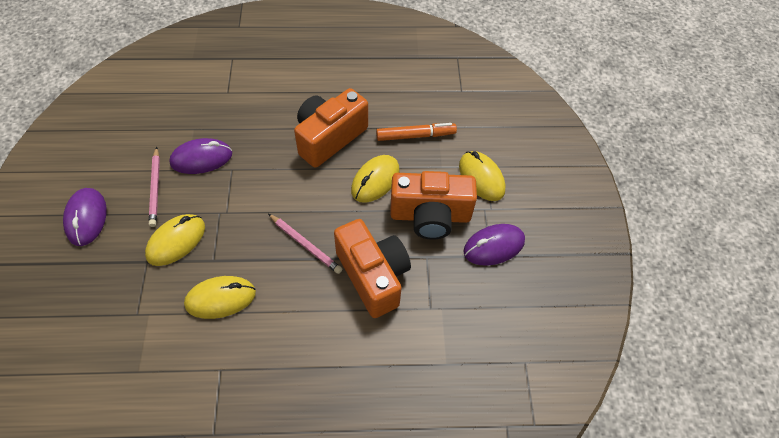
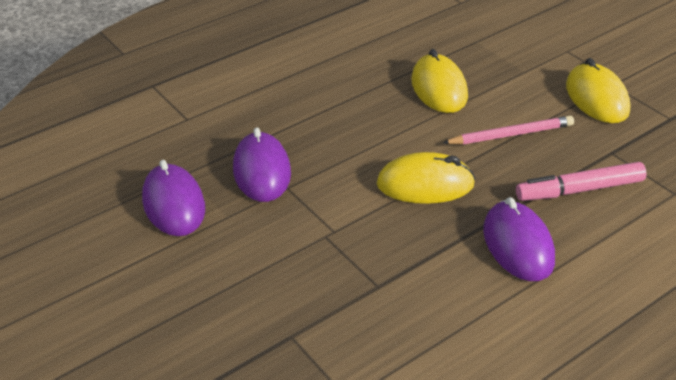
orange camera: [294,88,368,168] [334,219,411,318] [390,171,477,240] = 3 -> none = 0
orange marker: [376,123,457,141] = 1 -> none = 0
pink marker: none = 0 -> [516,162,647,201] = 1
pink pencil: [149,147,160,227] [268,214,342,274] = 2 -> [443,116,574,145] = 1
yellow mouse: [145,214,205,266] [184,276,256,319] [351,155,399,203] [459,151,506,201] = 4 -> [377,152,475,204] [411,49,468,113] [566,58,630,123] = 3

